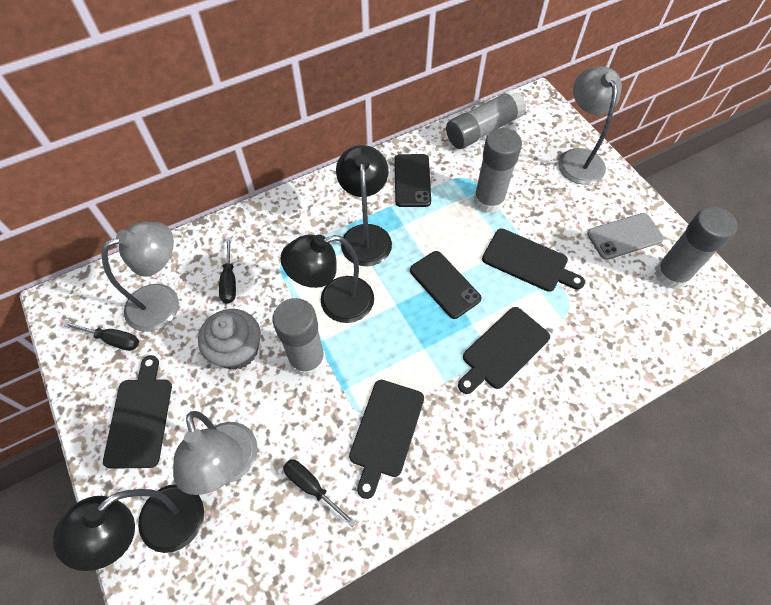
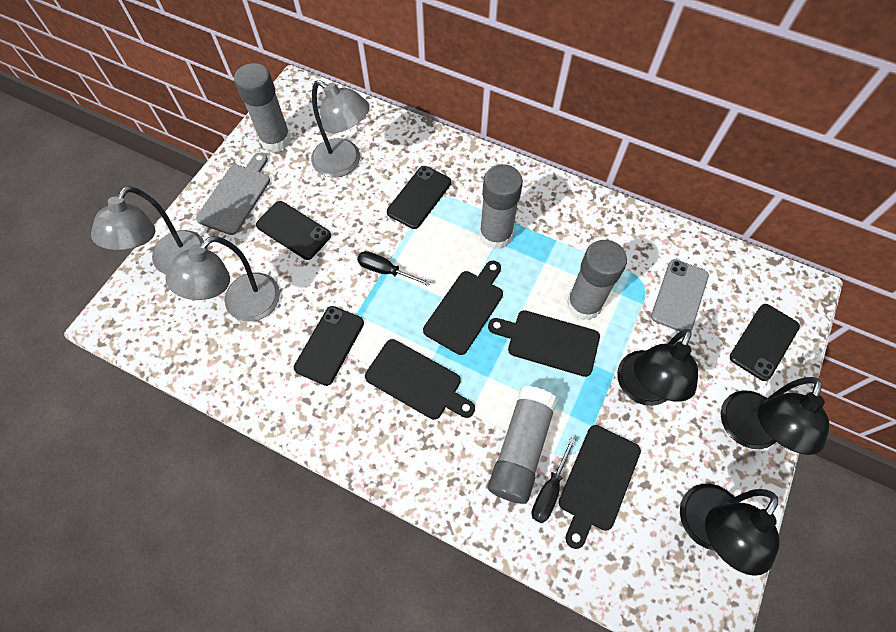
black phone: [395,154,431,207] [410,251,482,319] = 2 -> [256,201,331,260] [294,306,364,386] [387,166,451,229] [730,304,800,381] = 4
black screwdriver: [63,321,139,351] [219,237,236,304] [283,459,356,527] = 3 -> [357,251,430,286] [532,438,576,523] = 2
grey cupcake: [198,309,261,370] = 1 -> none = 0
grey cutting board: none = 0 -> [196,152,270,235] = 1

